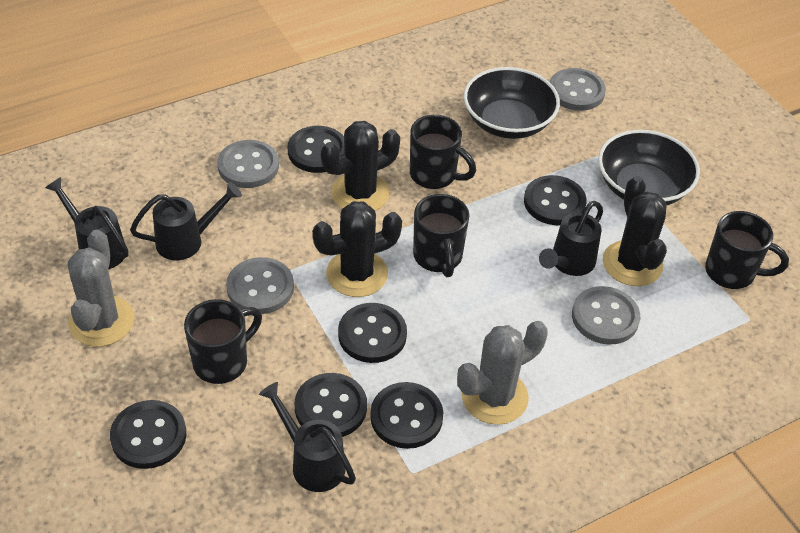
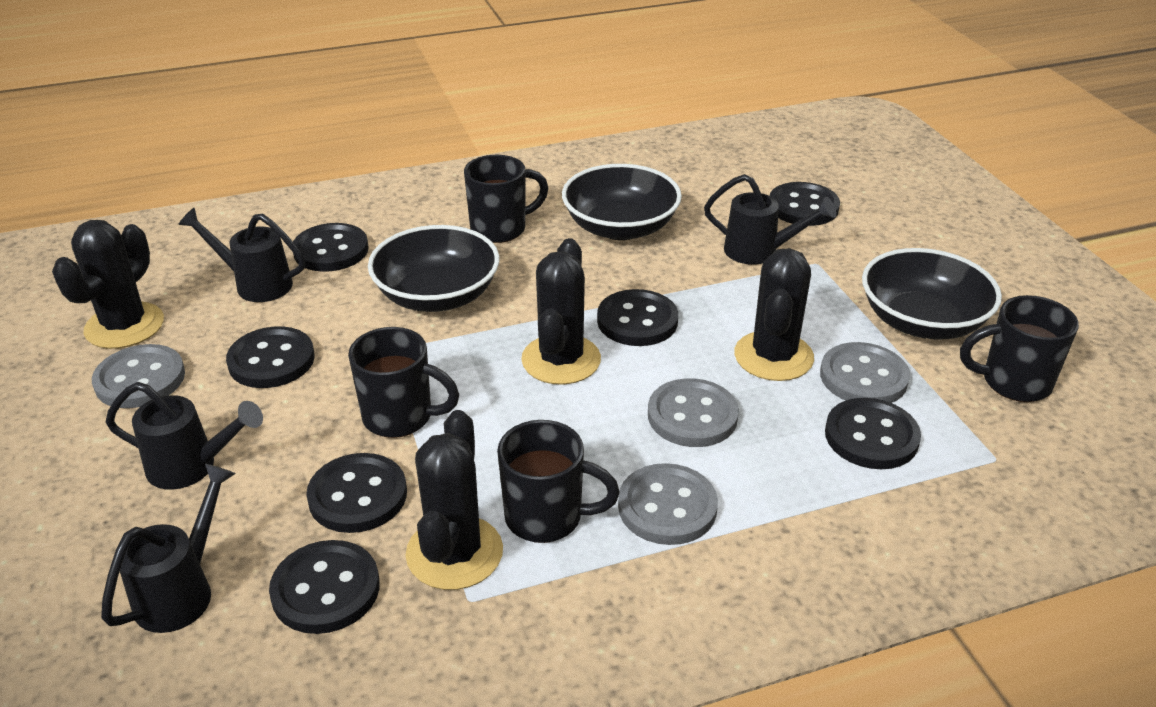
black bowl: [464,67,560,139] [598,130,700,205] = 2 -> [368,225,499,312] [562,164,682,240] [862,248,1002,340] = 3
black button: [110,400,186,469] [288,126,344,173] [295,373,367,437] [338,303,407,363] [370,382,443,449] [524,175,587,225] = 6 -> [226,326,315,388] [269,540,380,634] [293,223,369,272] [306,453,407,533] [597,289,678,346] [769,182,840,226] [825,398,921,469] = 7
black cactus: [312,201,402,297] [321,121,400,211] [603,176,667,286] = 3 -> [52,220,164,349] [405,410,503,590] [521,238,601,385] [734,248,814,381] = 4
grey cactus: [68,230,134,347] [457,321,548,425] = 2 -> none = 0

